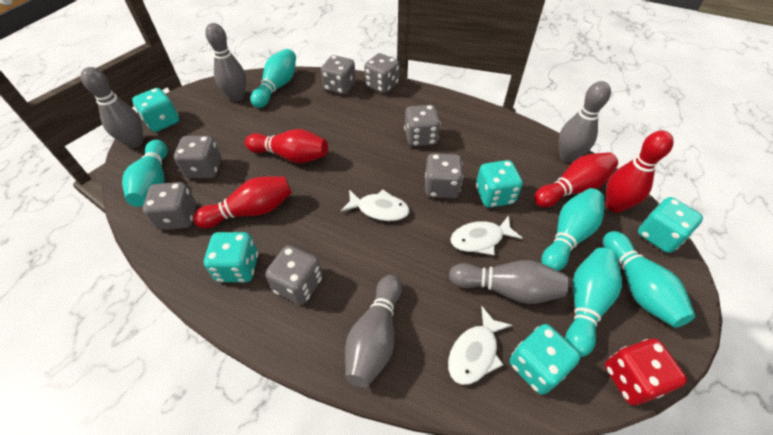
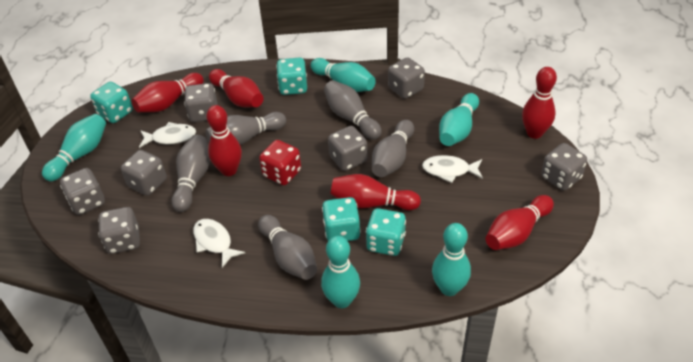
red bowling pin: [193,176,292,228] [245,129,328,163] [534,152,618,207] [606,131,674,213] = 4 -> [132,73,204,112] [206,105,242,176] [209,69,263,107] [330,174,421,210] [486,195,554,250] [522,67,557,139] = 6
turquoise dice: [132,88,179,132] [204,232,258,282] [476,160,523,208] [510,324,581,395] [638,197,703,253] = 5 -> [90,82,133,123] [276,58,307,95] [322,197,361,241] [366,208,406,256] = 4

